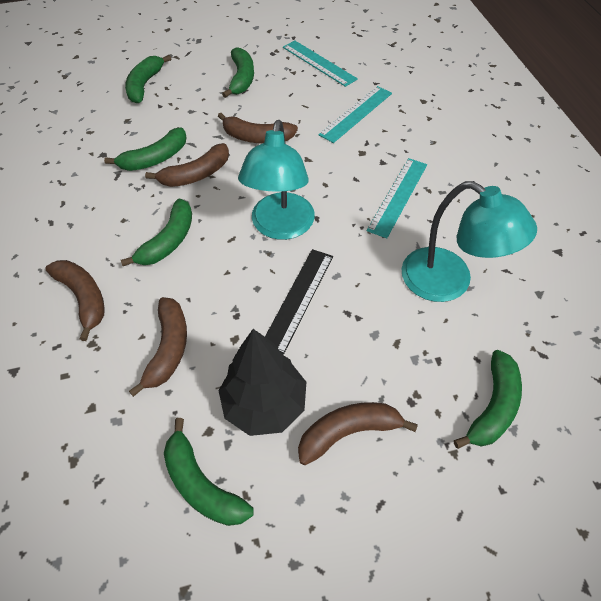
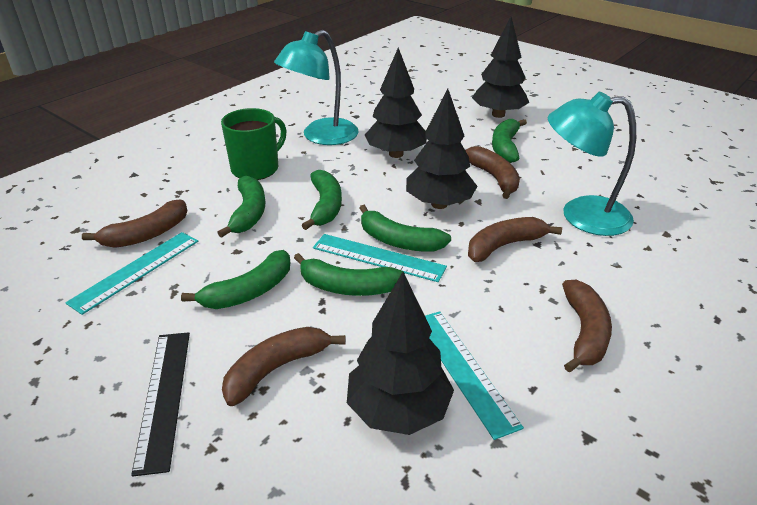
black tree: [218,329,306,436] = 1 -> [347,272,454,435] [365,48,427,158] [406,89,478,209] [472,17,529,118] = 4
green mug: none = 0 -> [221,108,287,180] = 1

